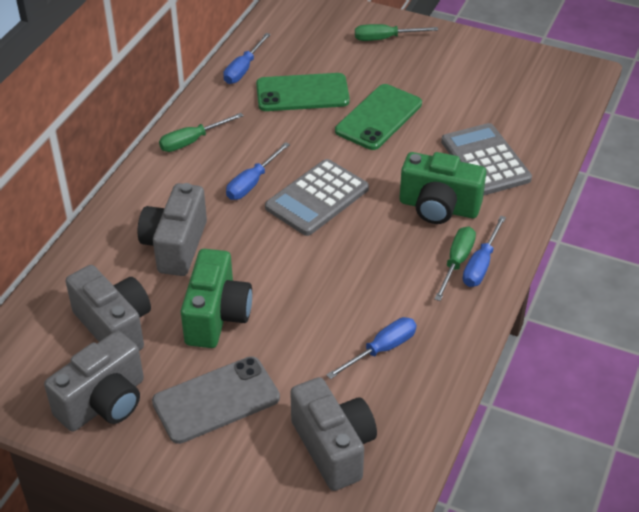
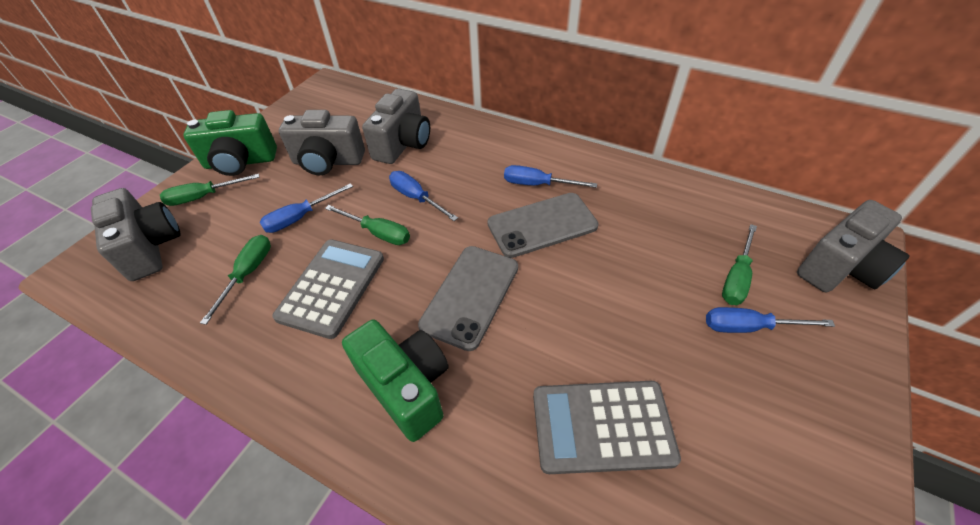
green phone: [256,73,350,111] [335,84,422,150] = 2 -> none = 0
green screwdriver: [159,113,244,152] [355,24,438,41] [434,226,476,301] = 3 -> [160,174,259,206] [200,235,271,325] [325,205,410,245] [722,224,757,305] = 4
grey phone: [152,356,280,444] = 1 -> [418,246,518,351] [487,193,598,258] = 2

